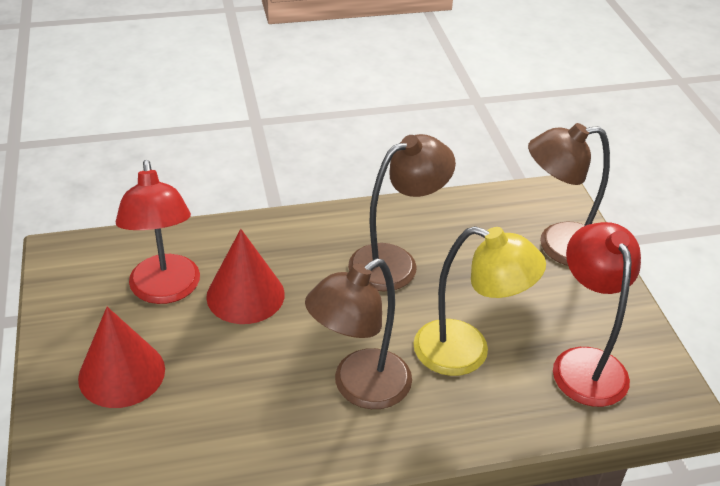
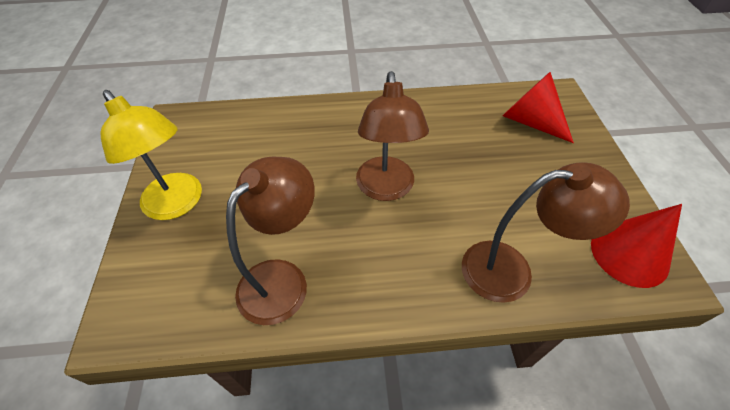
red lamp: [116,160,200,304] [553,222,641,407] = 2 -> none = 0

